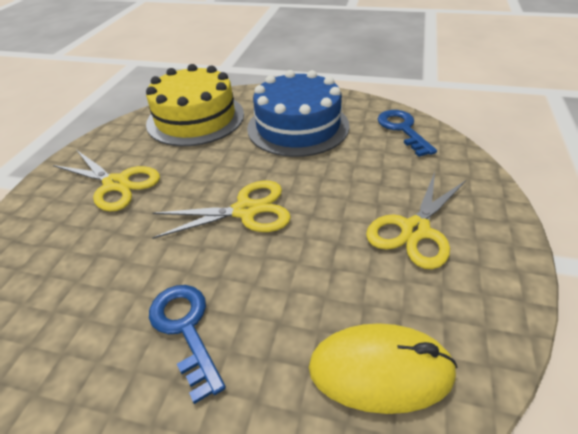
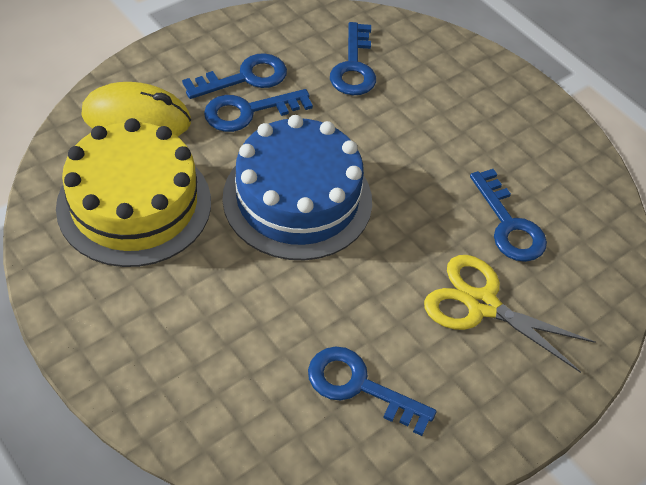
blue key: [149,285,226,404] [378,110,437,157] = 2 -> [182,53,287,99] [204,89,313,132] [308,347,437,436] [330,22,376,95] [470,169,547,262] = 5
yellow scissors: [53,150,160,211] [152,181,291,239] [366,172,466,269] = 3 -> [424,255,595,373] = 1

